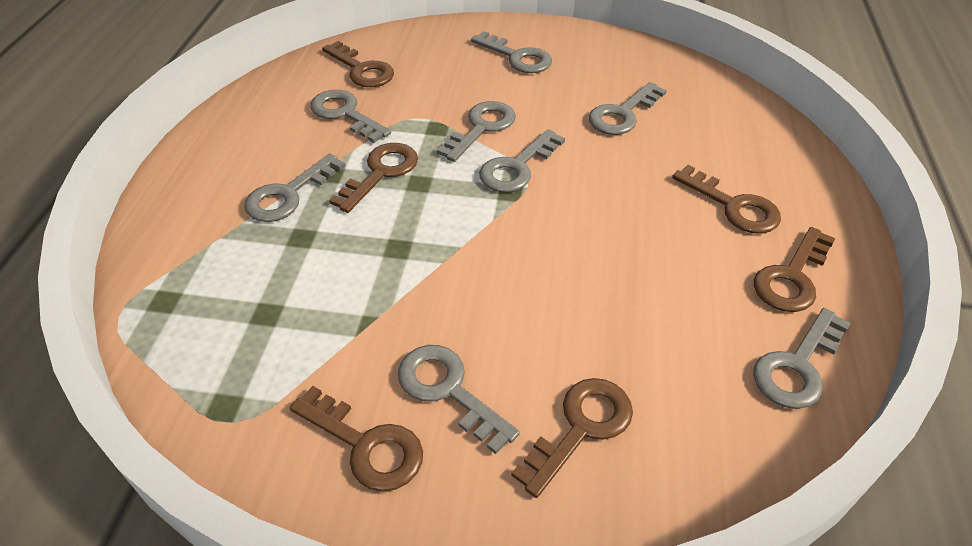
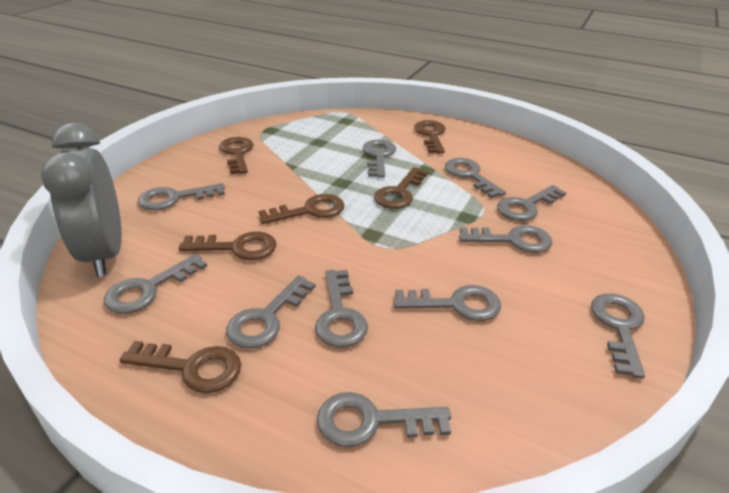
grey clock: none = 0 -> [41,123,122,277] = 1
grey key: [244,153,346,222] [310,90,391,143] [398,345,520,454] [436,101,516,162] [471,31,552,73] [479,129,565,192] [589,82,667,135] [753,308,851,409] = 8 -> [104,254,207,314] [138,183,225,210] [226,275,315,348] [315,270,368,347] [317,392,451,447] [363,139,396,178] [393,285,501,321] [445,158,506,198] [459,225,552,253] [497,185,566,221] [591,293,645,379] = 11

